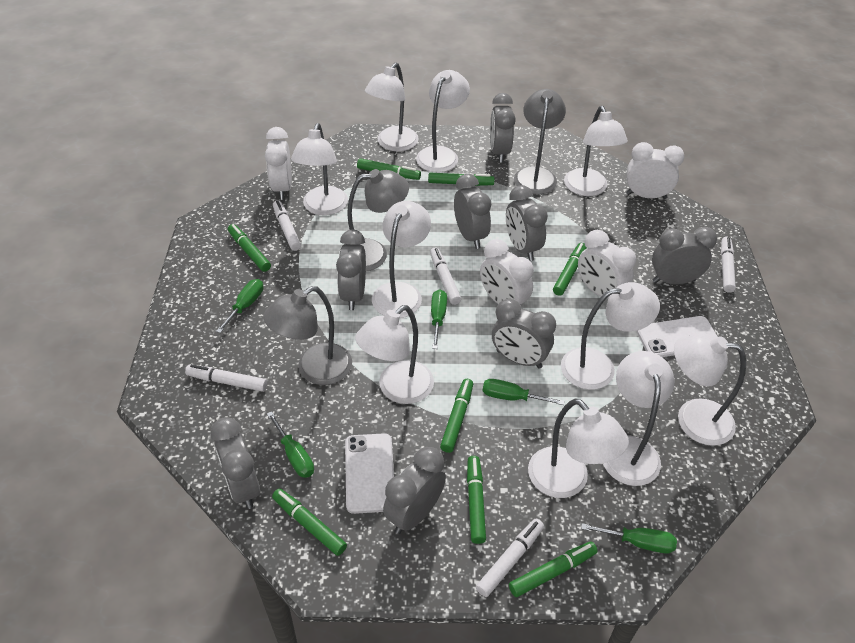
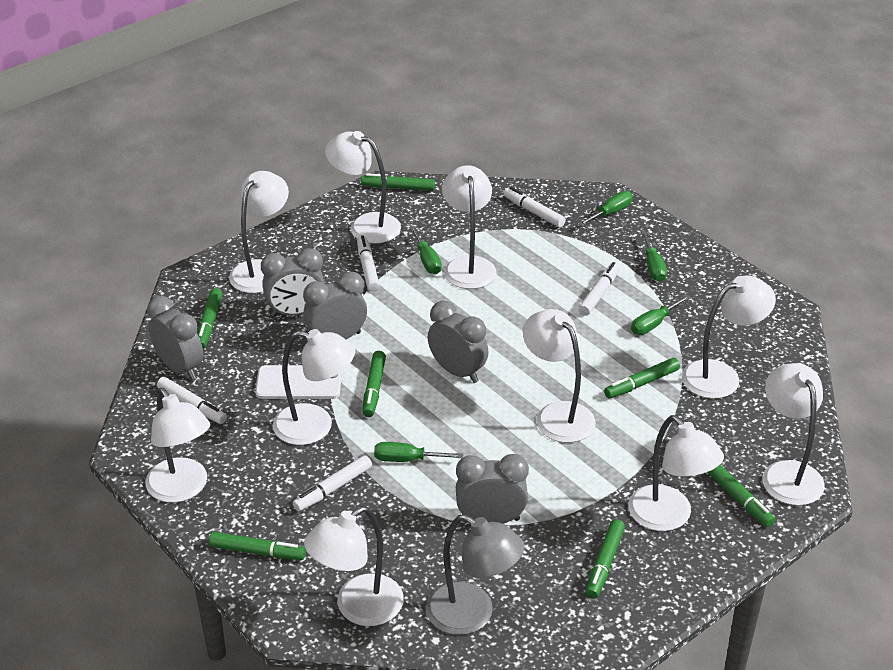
green marker: [228,224,271,272] [272,488,347,556] [357,158,421,180] [428,173,495,186] [440,379,473,453] [467,456,486,544] [509,542,598,597] [553,243,587,296] = 8 -> [197,288,223,349] [209,532,306,560] [361,173,435,191] [362,351,386,417] [586,519,625,599] [604,358,680,398] [707,465,775,527] = 7
grey clock: [210,417,260,509] [336,230,366,310] [383,447,446,534] [454,174,491,249] [490,93,516,163] [492,299,556,369] [506,185,548,261] [652,227,717,285] = 8 -> [147,296,203,380] [261,248,325,317] [303,272,367,339] [428,301,489,383] [456,454,529,524] = 5
grey lamp: [264,286,352,385] [347,169,409,271] [514,89,566,194] = 3 -> [426,514,524,635] = 1
white clock: [265,127,292,200] [480,239,534,305] [578,230,636,298] [626,142,684,199] = 4 -> none = 0
white phone: [345,433,394,514] [637,316,718,357] = 2 -> [255,365,342,399] = 1

